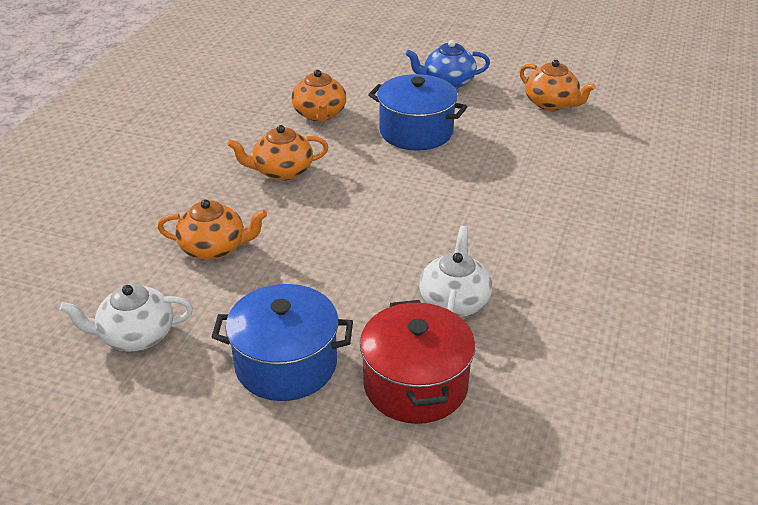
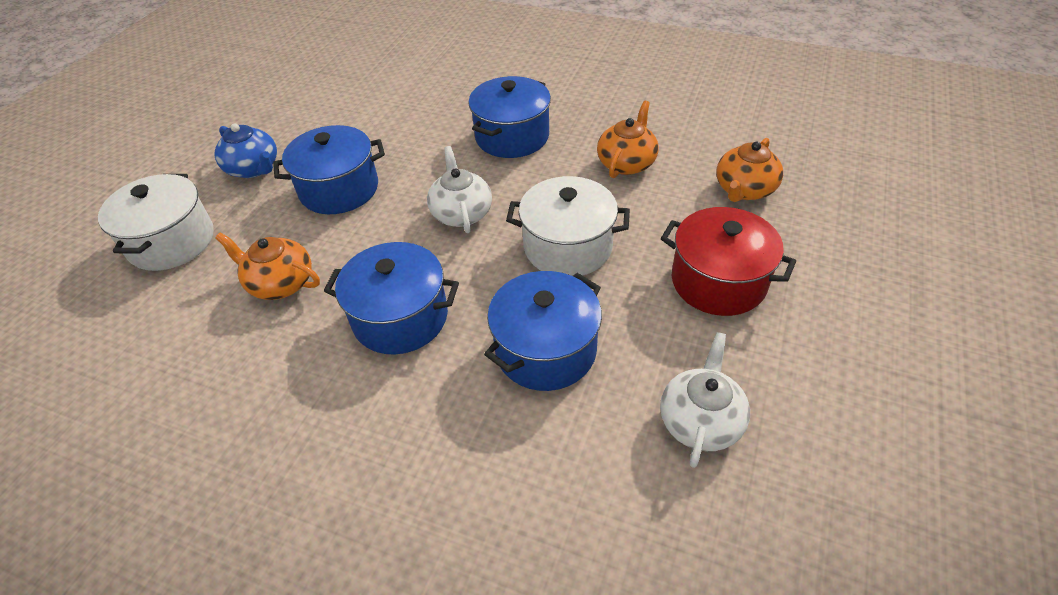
blue pot: [212,284,353,401] [368,74,467,150] = 2 -> [273,125,385,214] [324,242,459,354] [468,76,551,158] [484,271,602,391] = 4
orange teapot: [157,199,267,260] [227,125,328,181] [291,69,346,122] [519,60,596,111] = 4 -> [215,233,320,300] [597,101,658,178] [716,138,783,202] = 3
white pot: none = 0 -> [98,174,214,271] [506,176,630,276] = 2

